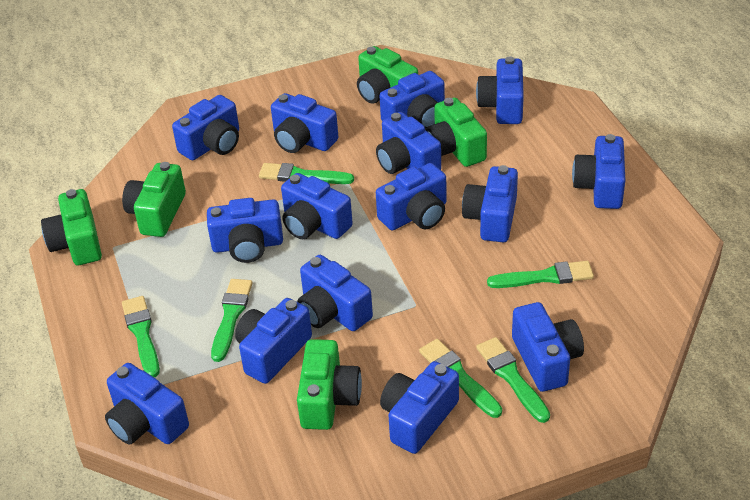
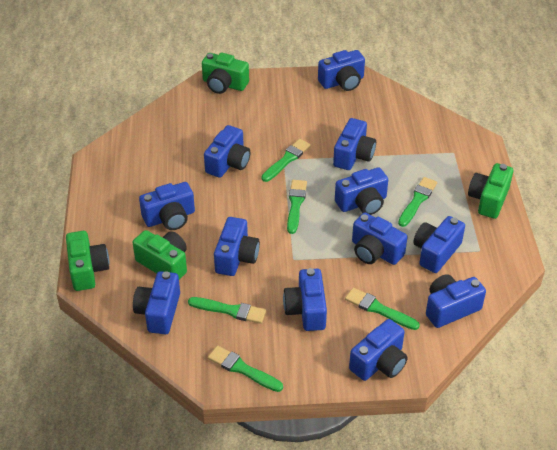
blue camera: [105,363,189,444] [172,95,239,160] [207,198,283,263] [235,298,312,384] [271,93,338,153] [281,173,353,239] [297,255,373,331] [376,112,441,174] [376,163,447,230] [380,71,445,129] [380,361,459,454] [462,165,518,242] [476,56,524,124] [512,302,584,392] [572,134,625,209] = 15 -> [133,271,180,334] [139,182,195,230] [204,125,250,178] [214,217,260,276] [283,268,327,331] [318,50,365,91] [333,118,376,170] [335,167,388,215] [349,319,408,381] [352,212,407,265] [413,216,465,273] [426,274,486,328] = 12
green camera: [41,189,102,265] [122,162,186,237] [297,339,362,430] [357,46,418,104] [425,98,487,167] = 5 -> [66,231,109,291] [133,230,187,280] [202,53,249,94] [468,163,513,219] = 4

